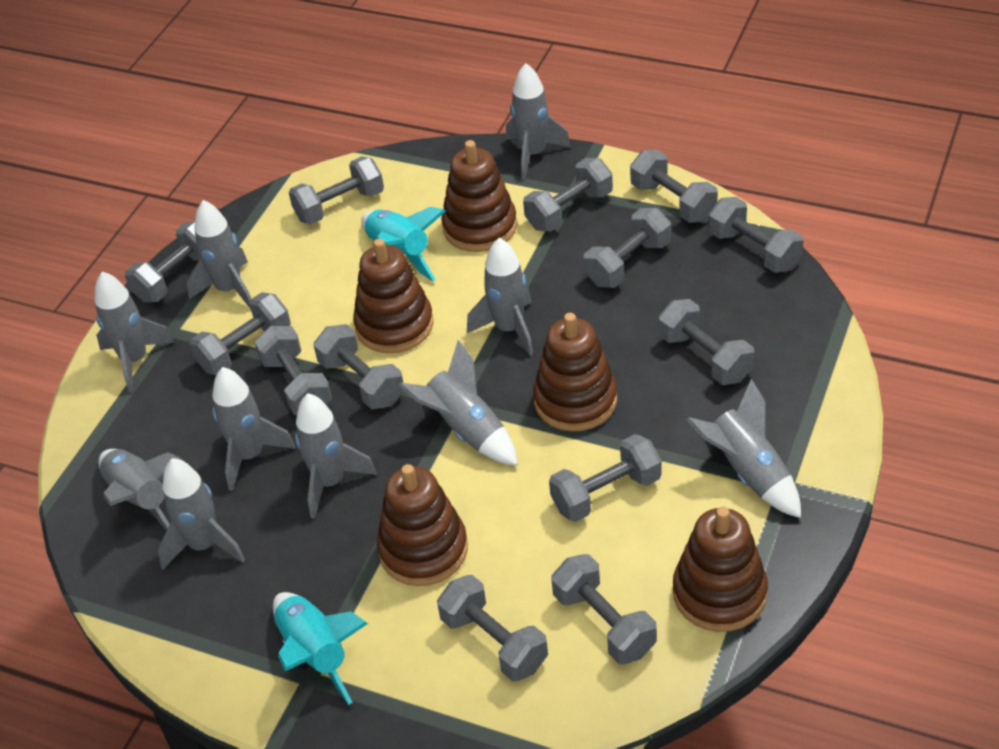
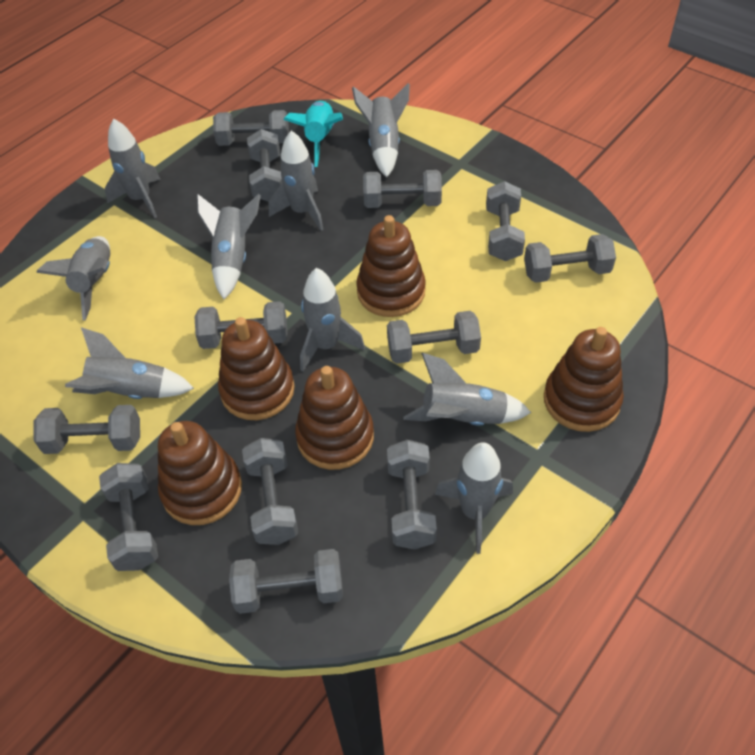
grey dumbbell: [125,221,200,302] [190,292,291,375] [254,326,332,415] [289,156,384,224] [314,324,404,409] [437,575,548,681] [523,158,613,232] [549,434,661,522] [551,554,657,664] [584,208,671,288] [630,150,718,223] [658,299,754,385] [708,197,803,273] = 13 -> [34,405,140,454] [99,463,158,571] [194,301,287,349] [213,110,289,146] [229,549,343,614] [242,438,298,545] [247,129,282,202] [363,170,442,208] [387,311,481,364] [387,440,437,549] [486,181,525,261] [524,234,616,283] = 12
grey rocket: [95,271,174,392] [99,449,184,530] [158,458,245,570] [187,200,251,309] [212,367,296,491] [295,393,377,519] [398,340,518,466] [467,238,533,356] [506,63,571,180] [686,379,801,518] = 10 -> [36,236,110,320] [65,327,194,399] [105,119,161,219] [197,194,261,299] [269,131,324,231] [300,268,365,372] [352,83,410,177] [403,353,531,426] [435,442,513,554] = 9
turquoise rocket: [273,592,368,705] [361,207,446,281] = 2 -> [283,101,343,167] = 1

